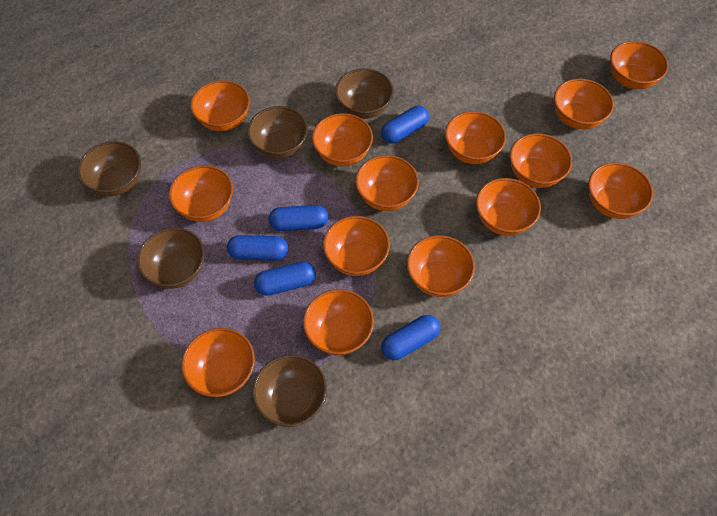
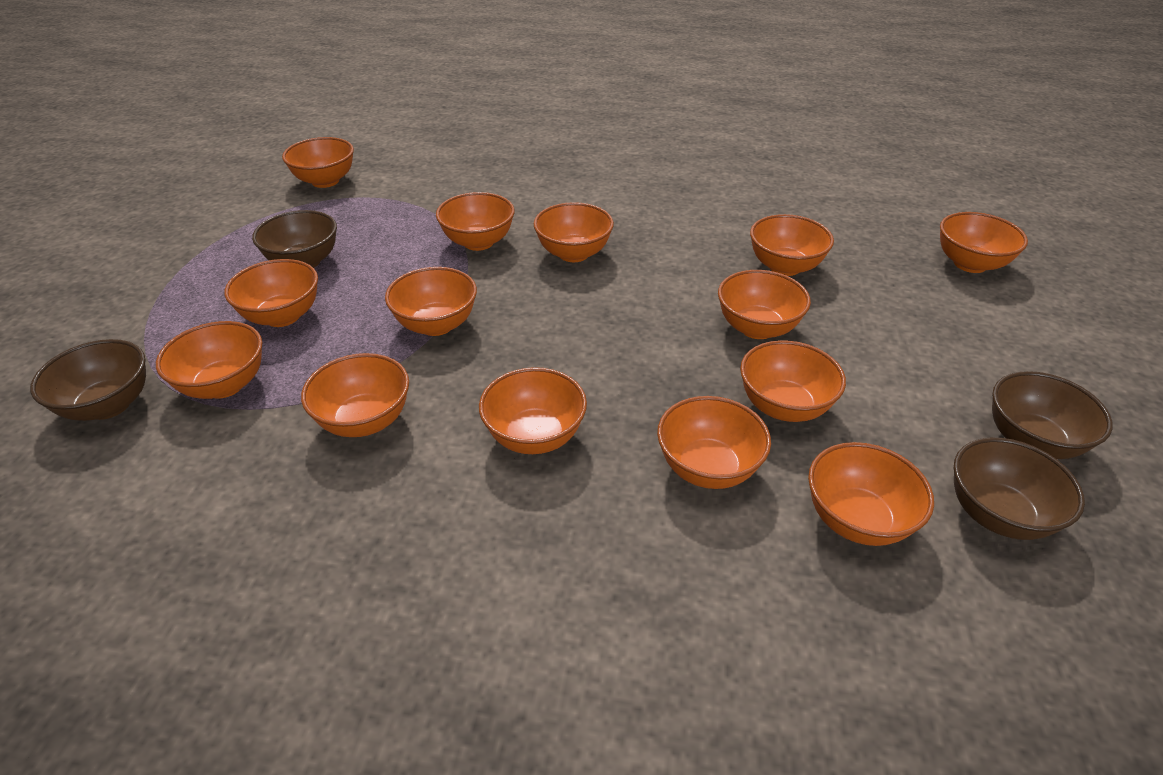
blue capsule: [227,235,288,261] [254,261,316,296] [269,205,329,231] [381,106,429,143] [381,315,440,360] = 5 -> none = 0
brown bowl: [77,141,141,196] [137,228,205,289] [247,106,308,159] [252,355,327,427] [335,68,394,119] = 5 -> [30,339,146,421] [252,210,337,268] [954,438,1085,540] [992,371,1113,459] = 4

